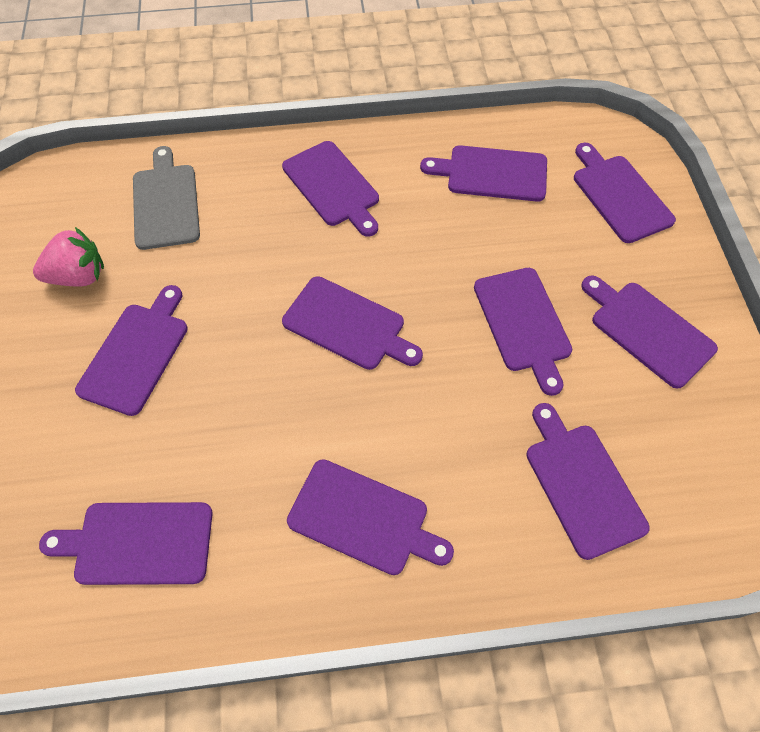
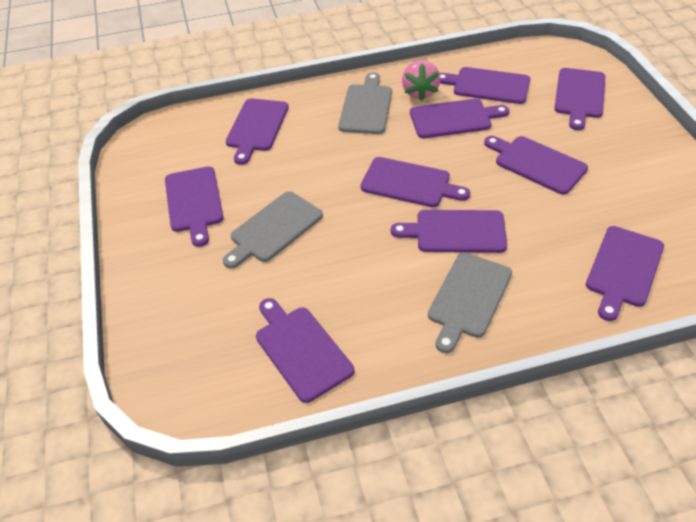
grey cutting board: [133,146,200,250] = 1 -> [223,191,323,269] [338,72,392,134] [428,253,512,353] = 3

